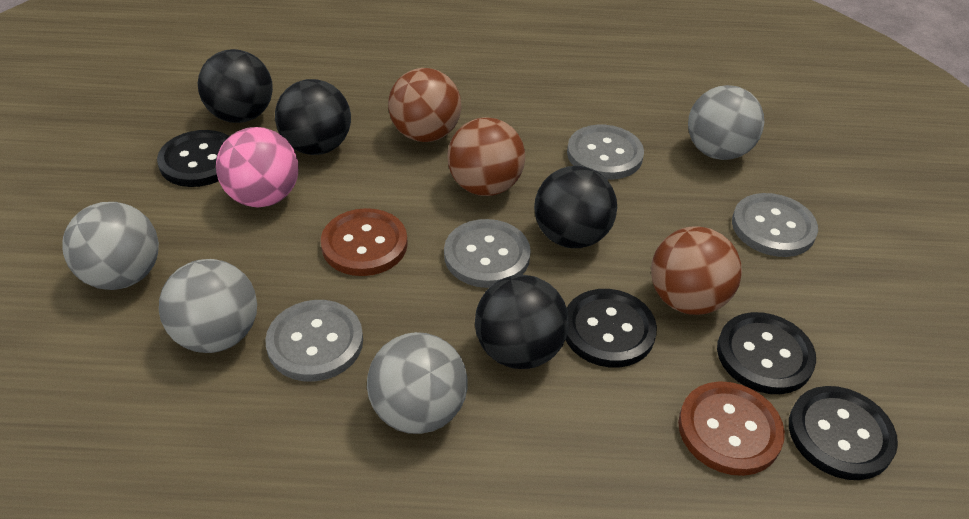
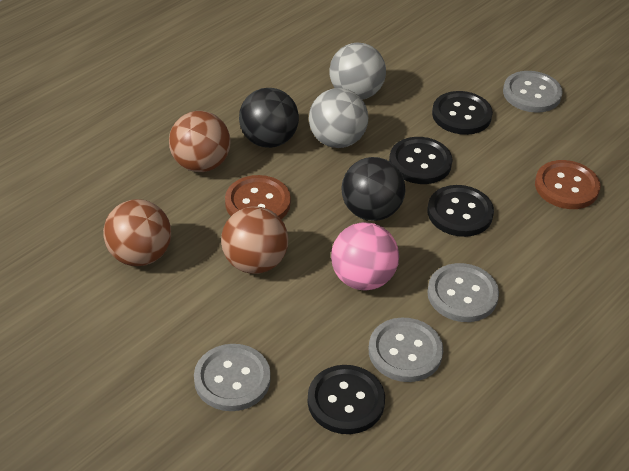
black ball: [198,49,273,123] [275,79,351,155] [475,275,569,369] [534,166,617,248] = 4 -> [239,88,299,148] [341,157,405,221] = 2
grey ball: [62,202,159,290] [159,259,257,353] [367,332,467,434] [688,85,764,160] = 4 -> [309,88,368,148] [329,43,386,100] = 2

